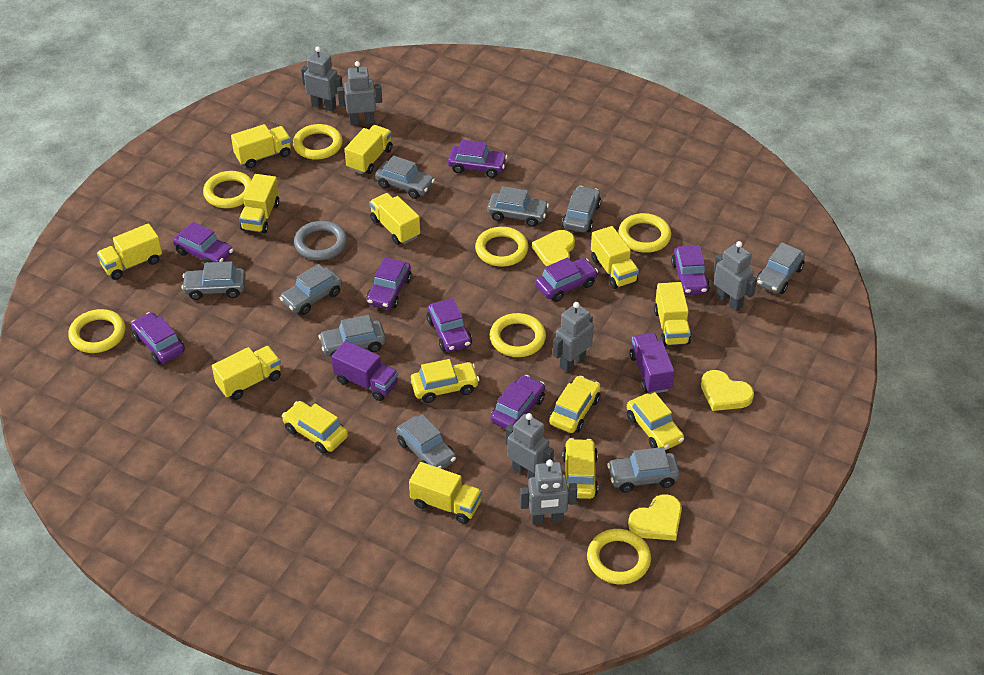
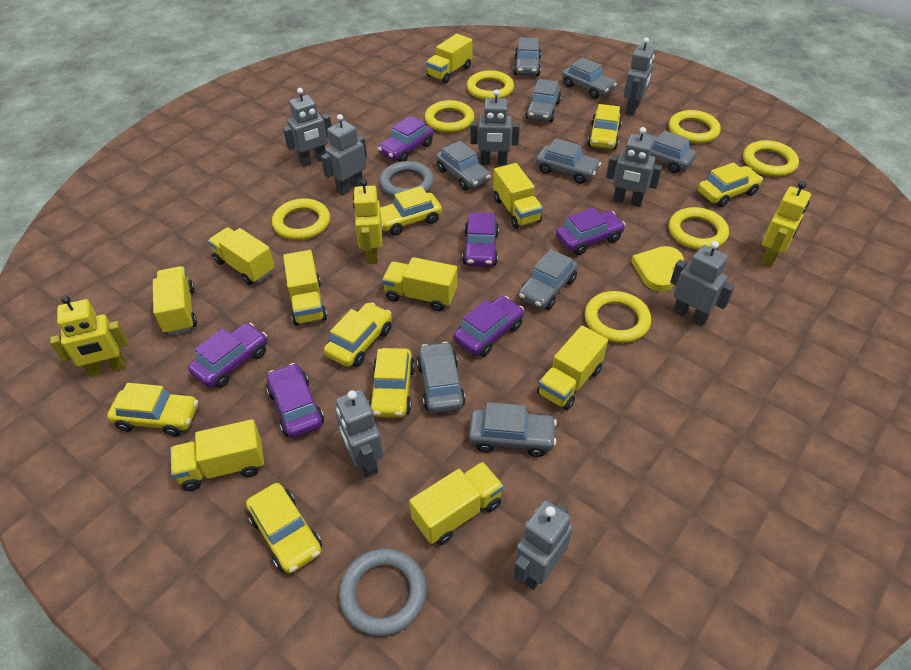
grey ring: [294,221,347,260] = 1 -> [339,548,427,636] [379,161,434,197] = 2
grey robot: [301,46,343,112] [337,61,382,125] [506,413,554,479] [520,459,577,524] [553,302,594,372] [714,241,757,311] = 6 -> [283,88,332,167] [321,114,367,195] [336,390,383,478] [470,89,520,165] [513,500,573,590] [606,127,662,207] [623,38,655,116] [670,241,735,326] = 8
purple car: [131,312,185,364] [173,222,233,263] [366,257,412,309] [427,298,472,352] [448,140,508,178] [491,375,545,429] [535,257,598,302] [671,245,710,295] = 8 -> [188,323,267,388] [266,363,324,438] [378,116,434,162] [453,296,524,357] [462,212,499,267] [556,208,626,255] = 6
purple truck: [331,340,398,401] [630,333,675,394] = 2 -> none = 0
yellow car: [282,401,348,454] [411,359,479,403] [549,376,601,433] [562,438,598,499] [627,392,684,450] = 5 -> [107,383,198,436] [246,483,322,574] [324,302,392,367] [368,348,415,418] [380,186,442,235] [587,104,622,149] [698,162,763,207] = 7
yellow heart: [532,230,575,266] [628,494,682,541] [701,370,754,411] = 3 -> [631,246,684,291] = 1
yellow robot: none = 0 -> [50,296,128,377] [353,179,382,264] [761,181,811,267] = 3

